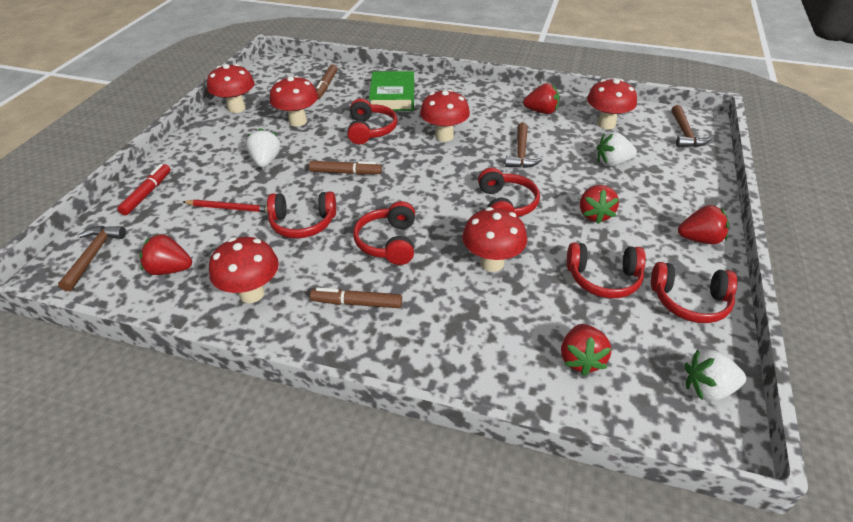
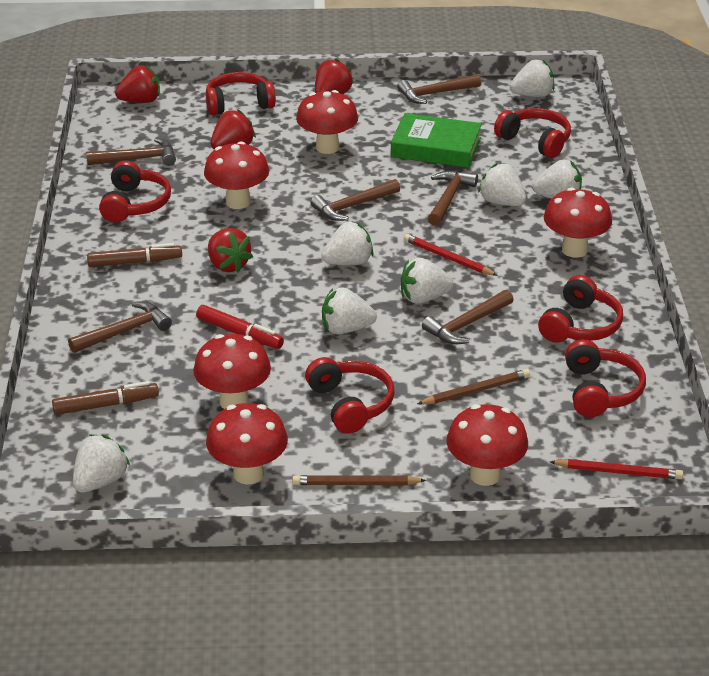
brown hammer: [58,226,126,291] [505,123,542,168] [671,105,712,147] = 3 -> [68,301,172,353] [86,138,176,166] [310,179,400,221] [397,74,481,104] [422,290,514,344] [428,171,478,226] = 6
brown marker: [309,161,382,175] [310,287,402,308] [316,65,338,99] = 3 -> [52,381,159,415] [87,243,182,267] = 2
brown pencil: none = 0 -> [292,475,426,485] [417,369,530,405] = 2
red pencil: [183,200,268,213] = 1 -> [404,234,498,276] [550,459,683,479] = 2
red strawberry: [139,234,192,275] [523,83,560,114] [561,324,611,376] [580,185,619,224] [678,205,729,244] = 5 -> [115,65,160,103] [208,228,253,273] [211,109,256,150] [315,58,354,94] = 4
white strawberry: [246,128,281,167] [596,132,637,167] [684,349,746,401] = 3 -> [73,434,130,493] [321,222,373,265] [322,287,377,334] [401,258,454,304] [478,163,526,206] [510,60,554,97] [532,160,582,199] = 7

